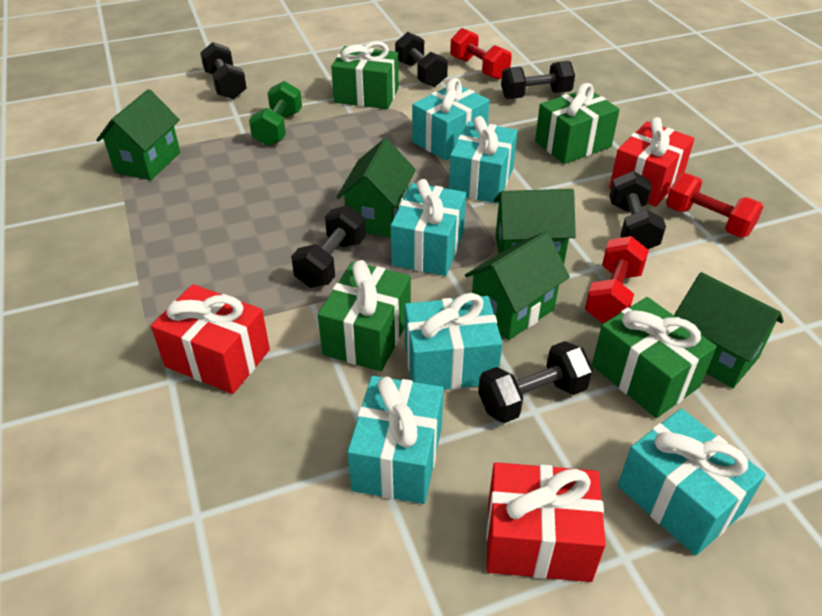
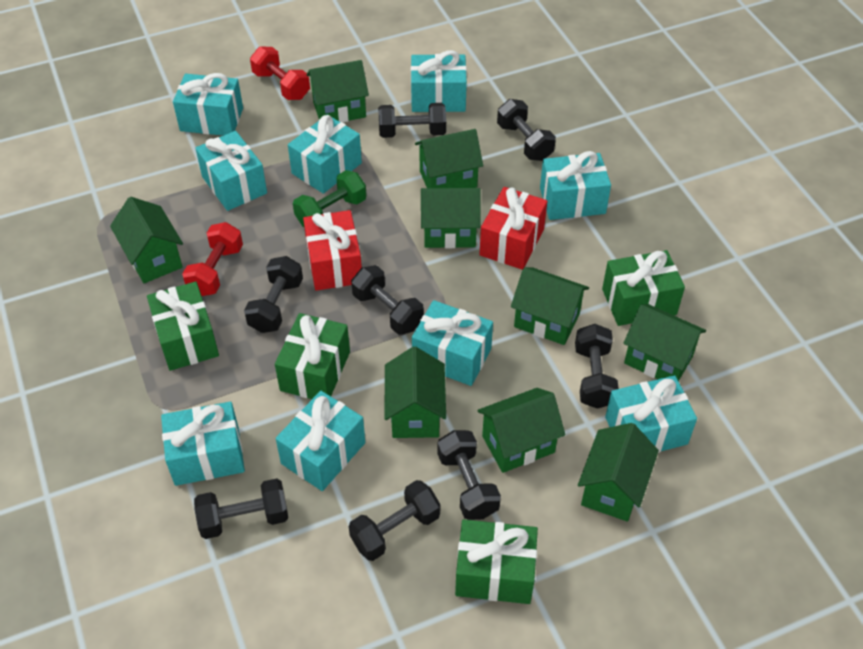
black dumbbell: [200,42,247,99] [291,205,366,288] [395,32,448,87] [478,341,593,423] [501,61,575,99] [609,171,666,249] = 6 -> [194,478,288,539] [244,256,303,333] [349,480,440,561] [351,265,424,335] [378,103,446,138] [437,430,501,520] [497,99,556,161] [575,324,619,409] = 8
green house: [96,89,180,181] [337,138,416,238] [465,231,570,340] [494,189,576,264] [674,272,784,388] = 5 -> [110,197,183,283] [307,60,369,122] [384,346,446,438] [415,129,483,188] [421,188,481,248] [478,388,565,473] [511,267,589,345] [578,423,659,522] [624,304,706,381] = 9
red dumbbell: [450,28,512,80] [585,236,649,323] [666,173,763,237] = 3 -> [182,222,243,296] [250,46,310,100] = 2
red gift: [151,284,270,394] [486,462,606,582] [609,117,695,207] = 3 -> [303,210,362,291] [479,187,547,270] = 2
turquoise gift: [347,376,444,504] [391,179,466,276] [405,293,503,390] [412,78,490,160] [449,116,518,204] [618,409,766,556] = 6 -> [161,402,245,486] [173,73,243,136] [195,131,267,211] [276,391,365,491] [288,115,362,194] [411,50,467,112] [412,300,493,386] [540,151,611,220] [605,375,697,453] = 9

